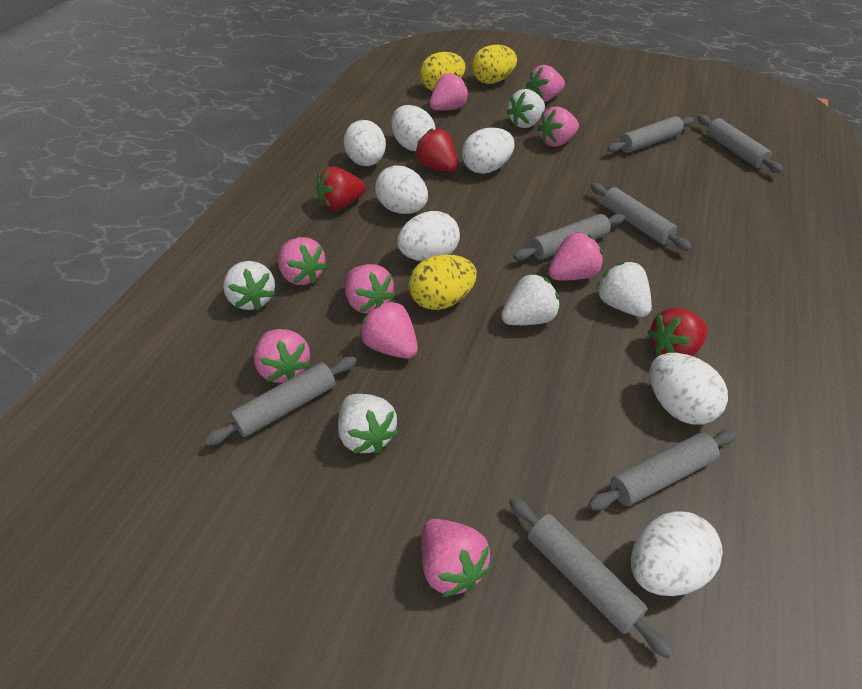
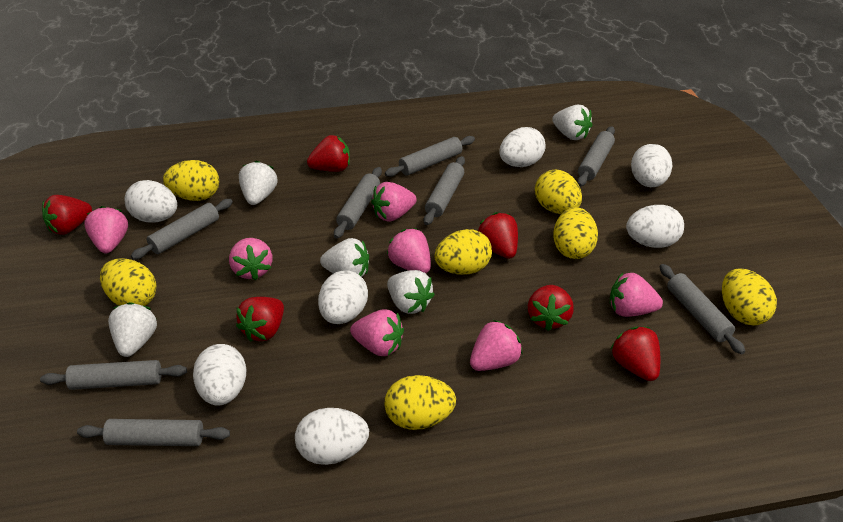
grey rolling pin: [204,356,357,446] [509,497,674,658] [513,214,625,261] [588,429,737,511] [591,183,692,251] [607,116,694,153] [698,115,783,173] = 7 -> [40,360,187,390] [77,419,230,446] [131,199,233,259] [334,167,382,239] [385,136,475,177] [424,156,465,225] [577,126,615,187] [660,264,745,354] = 8
pink strawberry: [254,329,311,383] [278,237,327,285] [345,264,395,313] [360,300,418,359] [421,519,491,597] [429,73,469,111] [526,65,565,102] [537,107,579,147] [548,232,603,280] = 9 -> [84,206,128,253] [229,238,272,281] [350,309,404,356] [371,182,417,222] [387,228,431,273] [470,320,523,371] [610,273,663,317] = 7
red strawberry: [316,167,366,211] [415,128,458,172] [647,307,708,356] = 3 -> [42,195,92,235] [236,297,284,342] [307,135,350,172] [478,212,518,259] [528,285,574,331] [611,327,660,381] = 6
yellow egg: [408,255,477,310] [420,52,465,91] [472,45,517,84] = 3 -> [100,258,156,306] [163,160,219,201] [385,375,456,430] [434,229,492,275] [535,170,582,214] [553,207,598,259] [722,268,777,326] = 7

